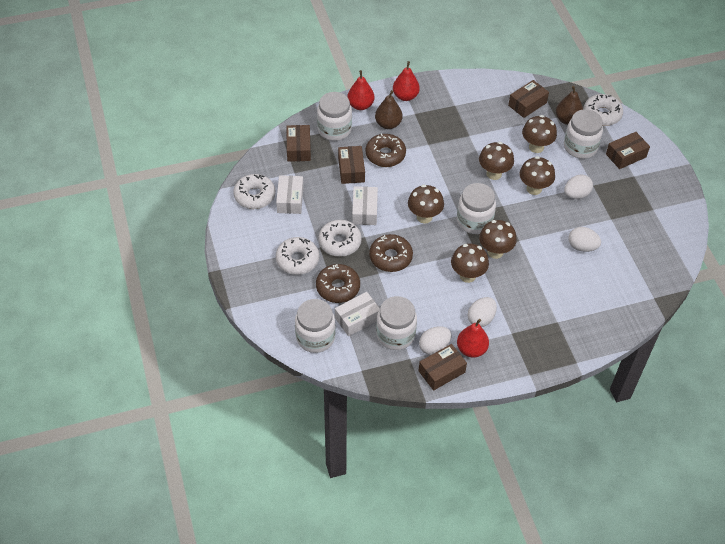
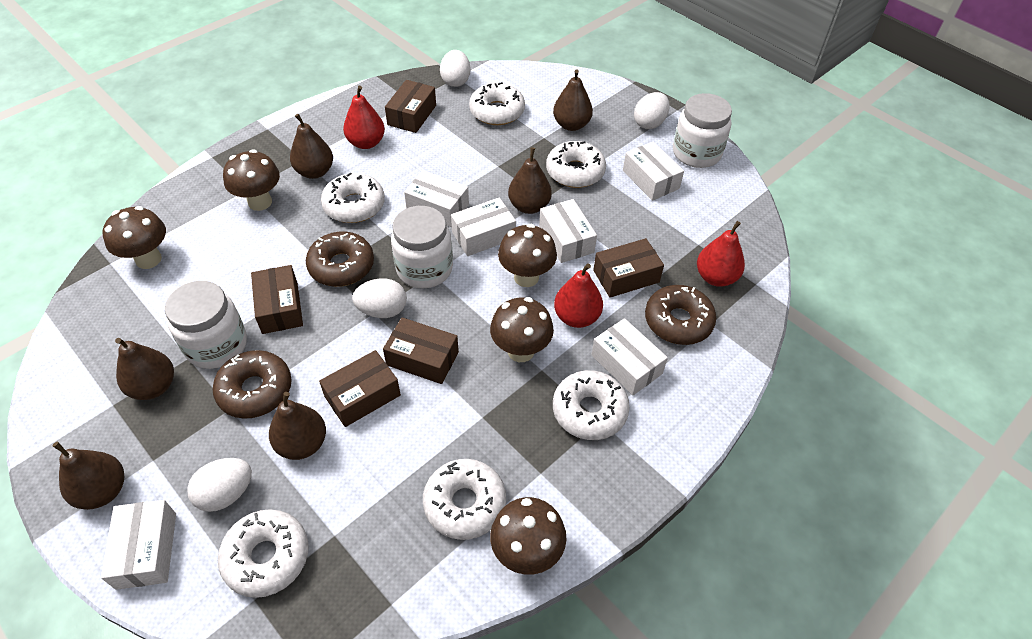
brown mushroom: [408,184,444,223] [451,244,489,283] [479,142,514,180] [479,220,517,259] [519,156,555,195] [522,115,557,153] = 6 -> [102,206,166,269] [223,149,280,211] [490,297,554,362] [490,497,566,575] [498,224,557,287] = 5
brown pear: [375,90,403,129] [556,86,583,125] = 2 -> [53,441,124,510] [115,338,174,400] [269,392,326,460] [290,114,333,179] [508,148,552,214] [553,69,593,131] = 6
white box: [276,175,303,214] [335,292,380,336] [352,186,378,225] = 3 -> [101,500,176,590] [404,170,469,227] [451,198,516,256] [539,199,597,263] [591,318,668,395] [623,142,684,201] = 6
white donut: [233,174,275,209] [276,237,319,275] [318,220,362,257] [584,94,623,126] = 4 -> [218,509,309,598] [321,172,385,223] [423,459,506,540] [469,82,525,125] [546,141,606,188] [553,370,630,440] = 6
white jar: [295,299,336,353] [317,92,352,141] [376,296,417,350] [457,183,496,234] [564,109,603,159] = 5 -> [165,281,247,369] [391,206,453,288] [673,93,732,168] = 3

